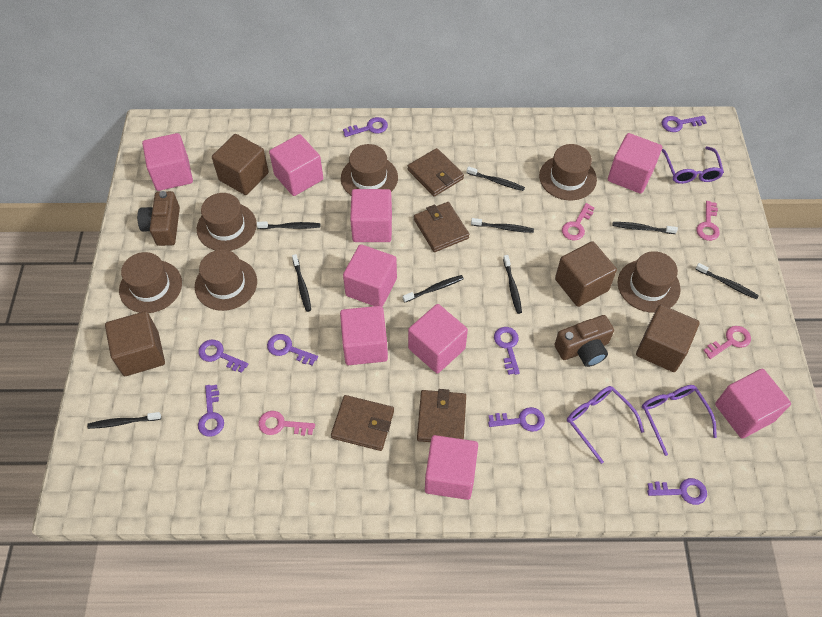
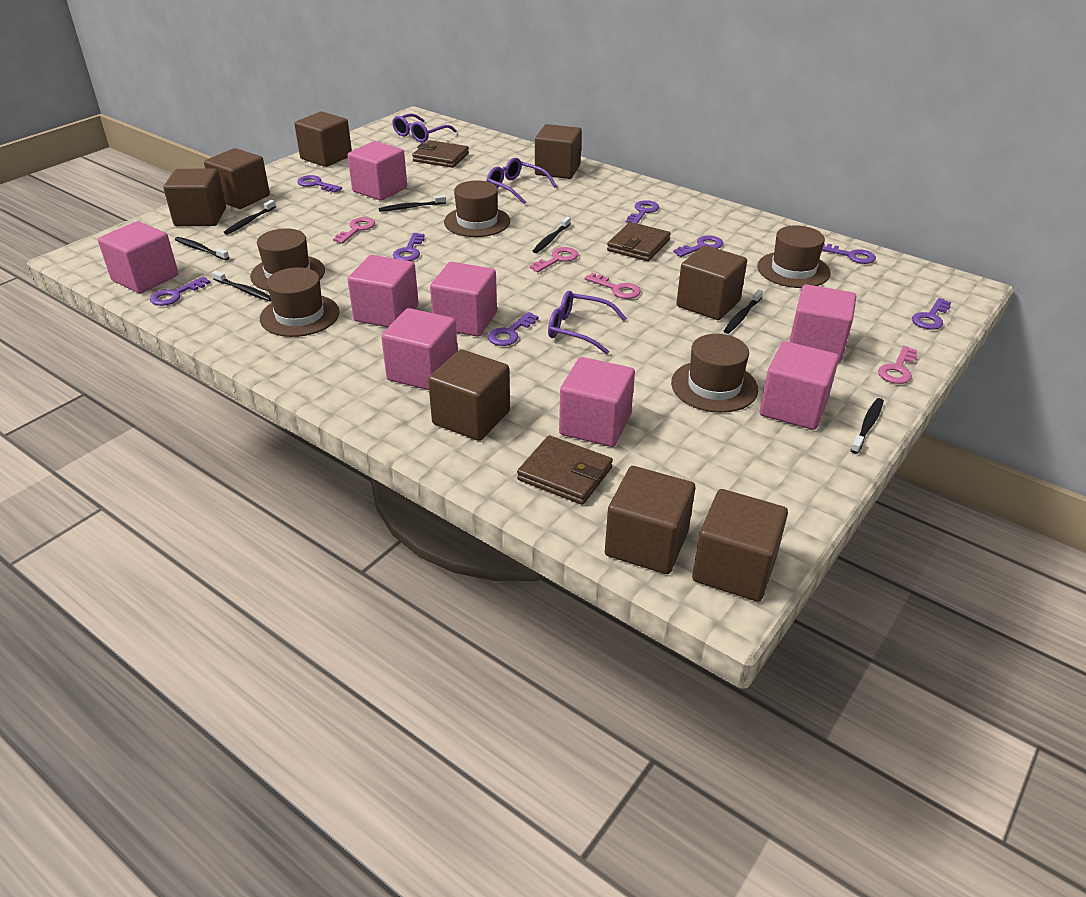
black toothbrush: [87,412,161,429] [257,222,320,229] [292,254,311,312] [403,275,464,303] [467,166,525,191] [471,218,534,233] [503,255,522,314] [613,222,678,234] [695,263,759,299] = 9 -> [175,237,229,260] [212,270,271,301] [224,200,276,235] [379,195,446,212] [533,217,571,253] [724,289,763,334] [851,398,884,454] = 7
brown camera: [137,191,180,246] [554,315,614,367] = 2 -> none = 0
brown cube: [105,311,165,376] [212,134,269,195] [555,241,617,307] [636,305,700,372] = 4 -> [163,169,226,226] [204,148,270,209] [294,112,352,167] [428,349,510,441] [535,124,582,179] [605,466,695,574] [676,245,747,320] [692,489,788,602] = 8
brown hat: [119,252,182,313] [195,250,257,311] [197,193,257,251] [341,144,398,195] [539,144,597,200] [617,251,681,312] = 6 -> [250,228,325,291] [260,267,339,337] [444,180,510,237] [671,334,758,413] [757,225,831,288] = 5
brown wallet: [331,395,394,451] [408,148,464,197] [414,202,470,252] [417,389,466,442] = 4 -> [412,140,469,168] [517,435,613,505] [607,222,670,261] = 3
pink cube: [142,133,193,191] [269,134,323,196] [340,306,388,365] [343,244,397,307] [350,189,392,242] [408,304,468,373] [425,435,478,500] [608,133,662,194] [715,369,791,439] = 9 -> [98,221,178,293] [347,141,407,201] [348,255,419,327] [381,308,457,390] [430,262,497,337] [559,357,635,447] [759,341,839,430] [789,284,856,363] = 8

